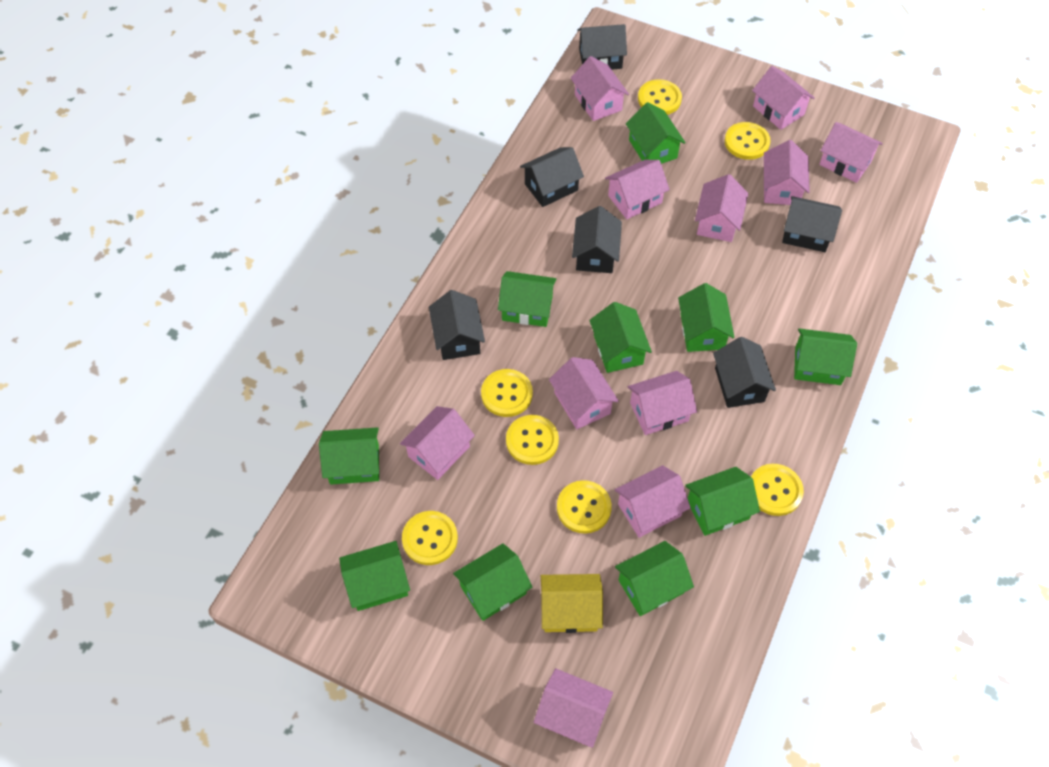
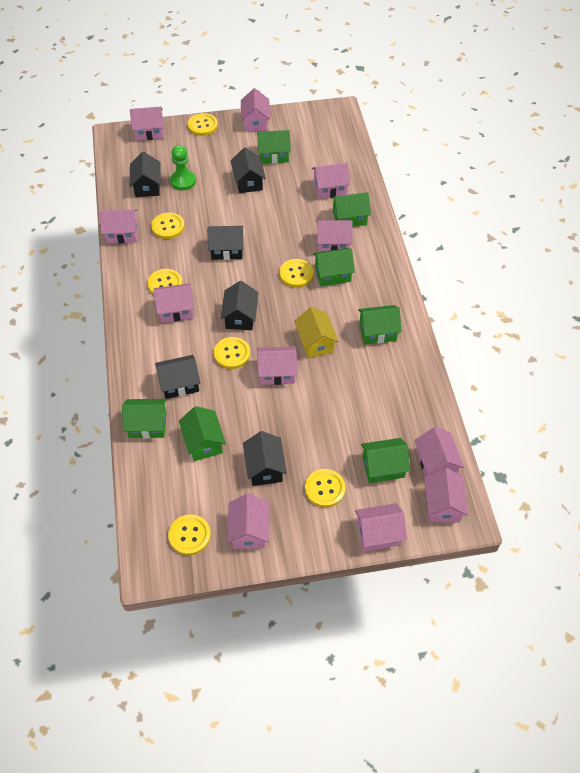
green house: [319,427,379,484] [339,541,410,611] [453,543,532,621] [498,271,557,327] [589,302,652,373] [615,541,694,616] [626,102,686,164] [678,283,734,352] [685,467,760,536] [794,328,857,385] = 10 -> [122,399,167,439] [179,406,226,461] [257,130,291,164] [313,248,355,286] [331,192,371,227] [358,305,402,345] [361,438,410,483] = 7
green pawn: none = 0 -> [170,145,196,190] = 1

